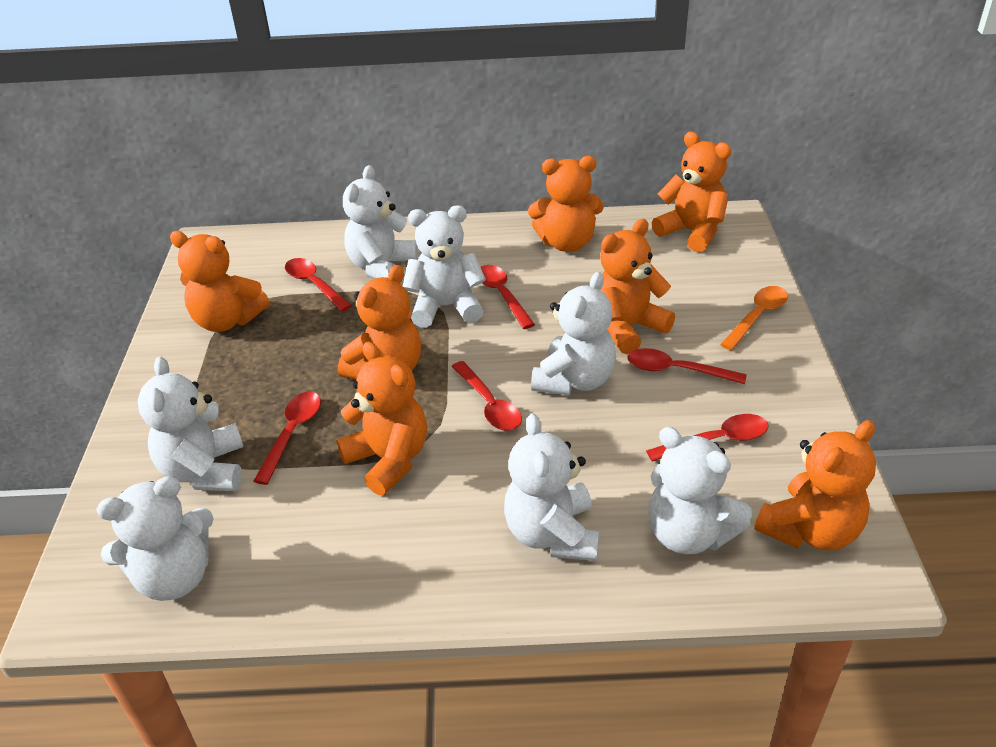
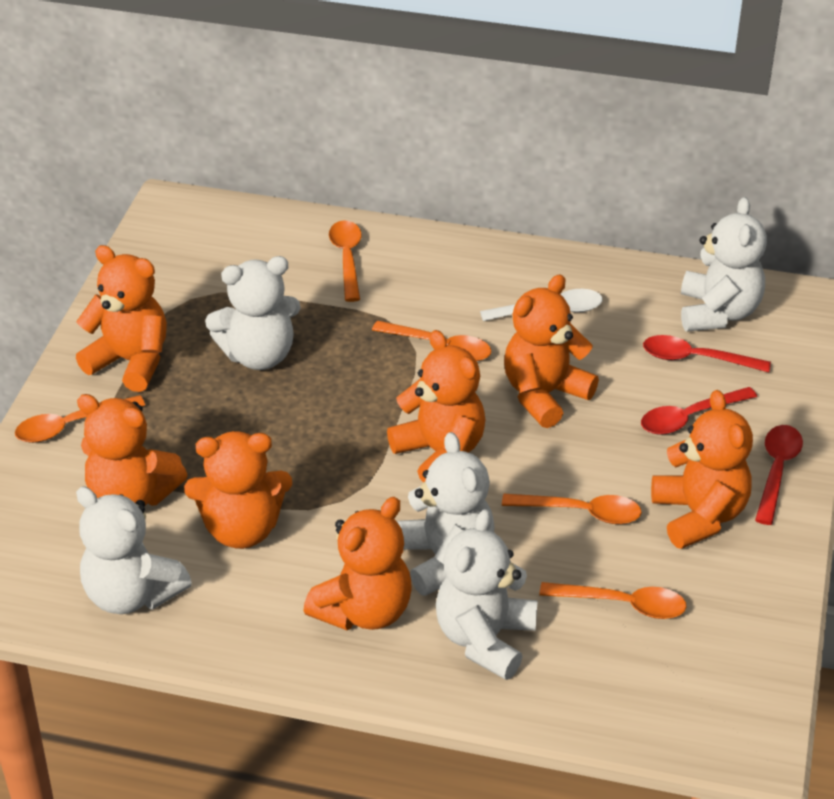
orange spoon: [720,286,788,350] = 1 -> [15,395,145,443] [329,220,362,302] [372,321,492,361] [502,494,642,524] [539,582,687,619] = 5
red spoon: [254,392,321,485] [285,258,352,312] [452,361,522,431] [481,265,535,329] [627,348,747,384] [646,414,769,462] = 6 -> [641,387,757,435] [643,335,771,372] [755,425,803,525] = 3
white spoon: none = 0 -> [480,289,603,321] = 1
white teddy bear: [96,476,214,601] [138,356,243,491] [343,165,418,284] [403,205,486,328] [504,413,599,561] [531,272,616,395] [648,427,752,554] = 7 -> [76,487,192,614] [205,256,301,370] [397,432,495,596] [436,509,538,680] [681,197,767,332] = 5

